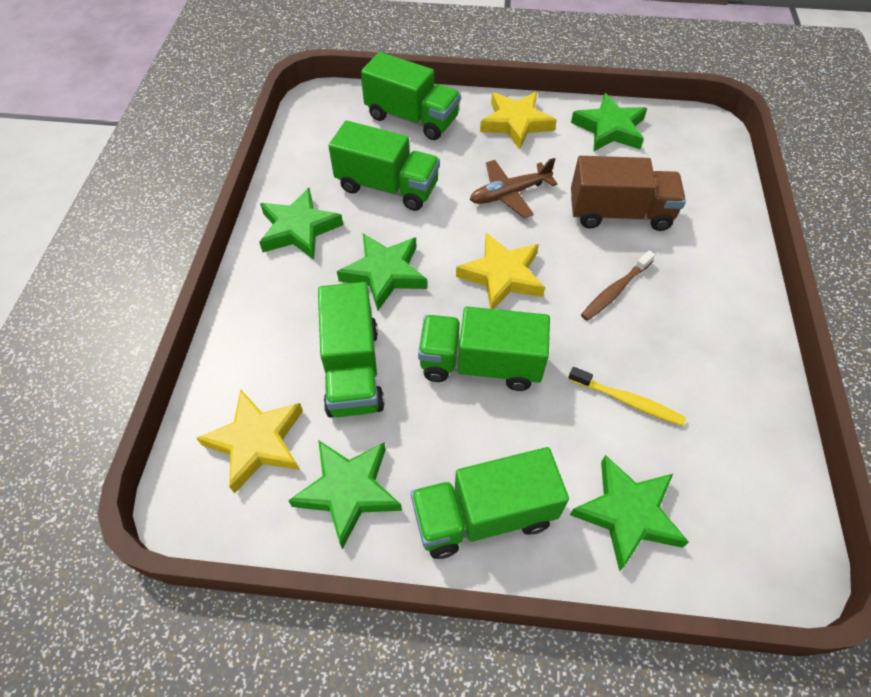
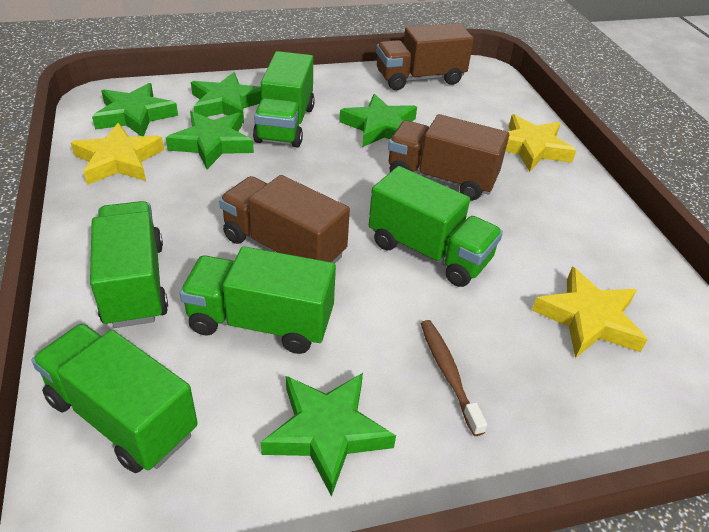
brown plane: [470,158,557,218] = 1 -> none = 0
brown truck: [571,156,686,231] = 1 -> [219,175,350,263] [376,23,474,90] [388,114,509,201] = 3
yellow toothbrush: [568,367,686,426] = 1 -> none = 0

